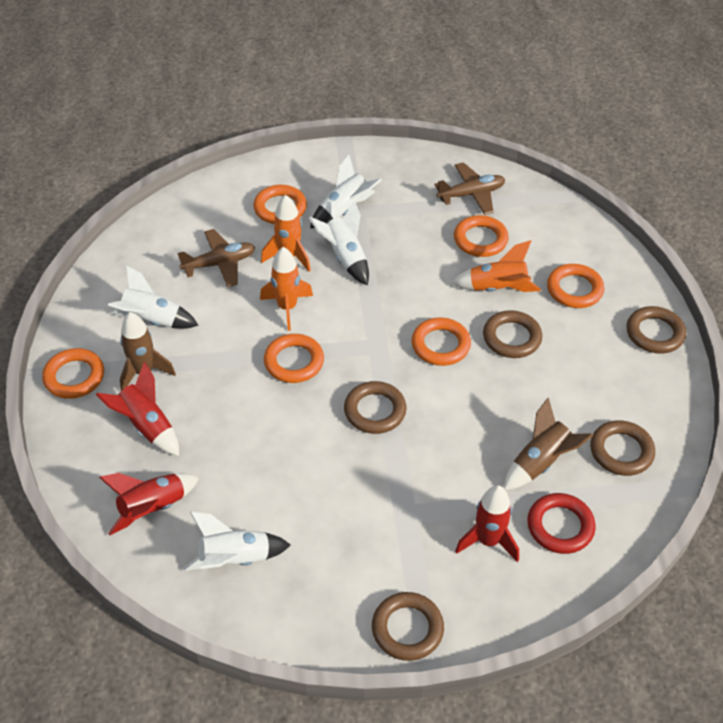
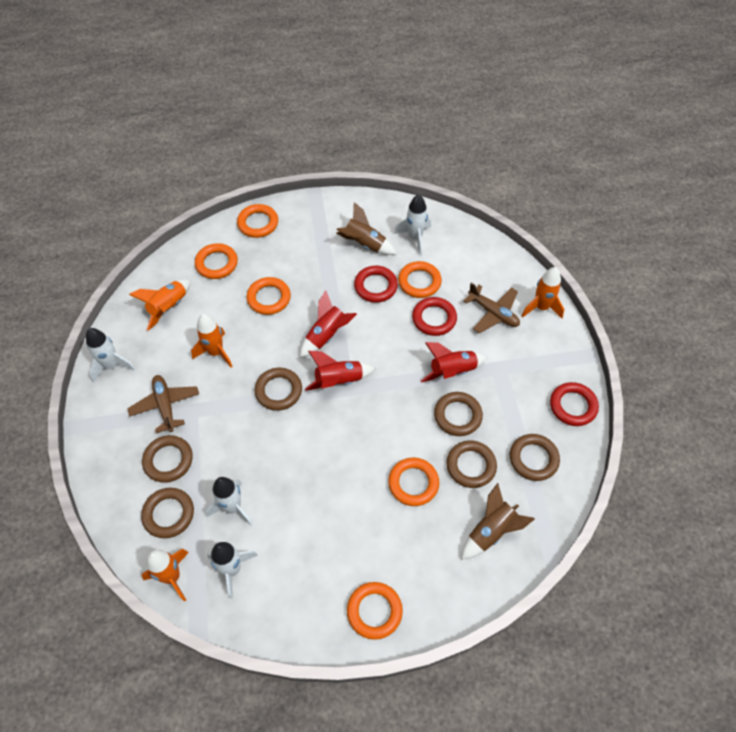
brown ring: [344,381,407,434] [372,592,444,661] [483,310,542,358] [590,420,655,476] [627,306,686,354] = 5 -> [141,488,194,538] [142,435,193,483] [254,368,302,411] [434,392,483,436] [447,441,497,488] [510,434,560,481] = 6
orange rocket: [260,247,313,331] [261,195,311,272] [451,240,541,292] = 3 -> [129,279,190,331] [142,549,189,602] [191,314,233,367] [522,267,564,318] = 4
red ring: [527,493,596,554] = 1 -> [354,266,398,303] [412,297,457,336] [550,382,599,426] = 3

